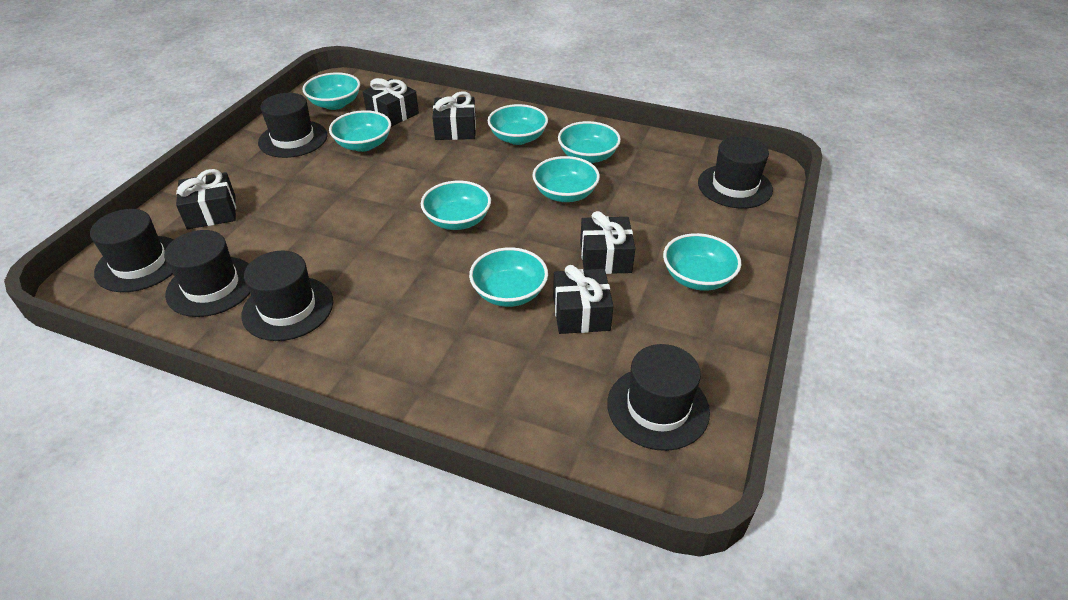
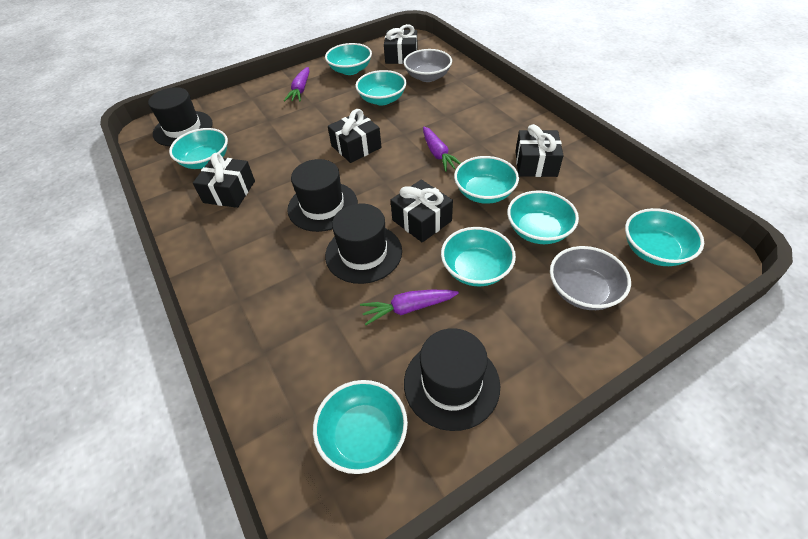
black hat: [90,209,174,292] [164,230,250,317] [241,251,333,341] [258,93,328,158] [607,344,710,451] [698,137,773,208] = 6 -> [148,87,213,146] [287,159,358,232] [325,203,402,284] [404,328,500,431] = 4
grey bowl: none = 0 -> [404,49,452,82] [550,246,631,310] = 2
purple carrot: none = 0 -> [284,67,309,102] [360,290,459,325] [423,126,461,172] = 3

